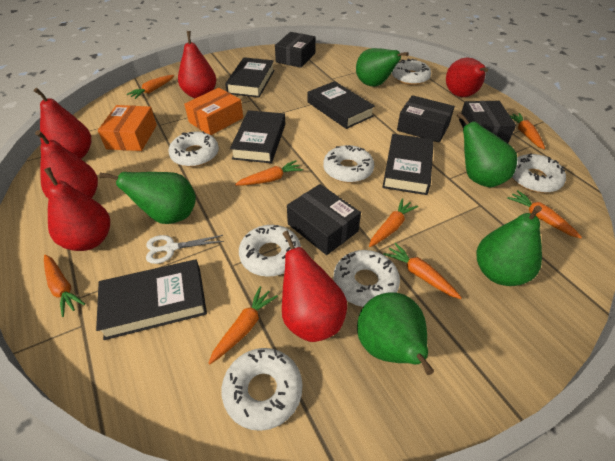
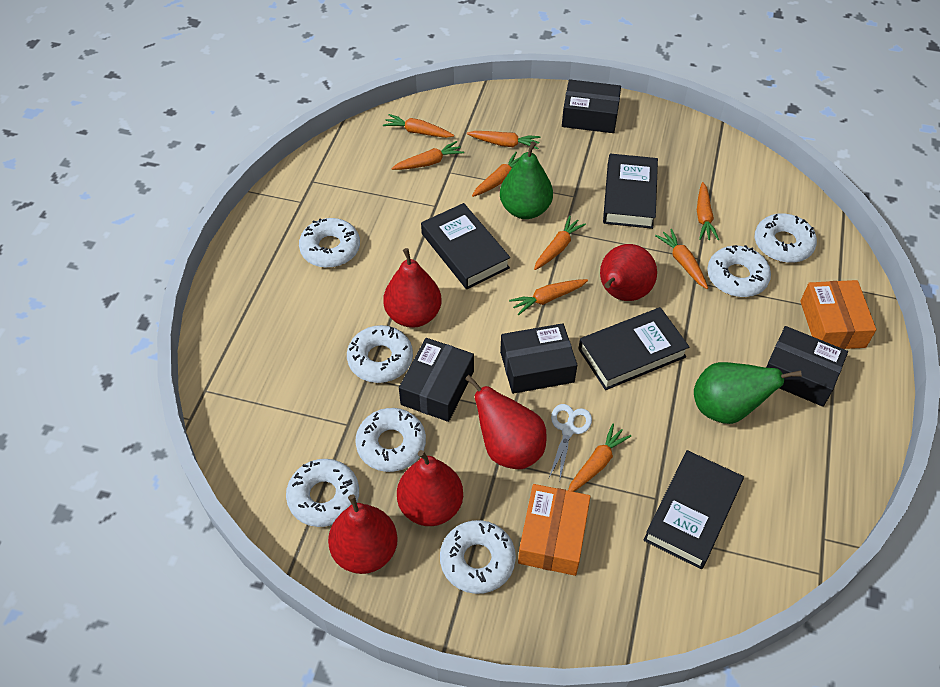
black book: [96,259,207,340] [225,57,275,97] [230,110,285,163] [308,81,375,129] [382,134,434,195] = 5 -> [421,203,510,289] [579,307,689,390] [603,154,658,229] [644,450,744,569] = 4
green pear: [100,172,196,224] [356,48,409,86] [357,292,434,375] [457,112,517,187] [476,205,542,286] = 5 -> [500,141,553,219] [694,362,802,424] = 2
orange carrot: [44,254,85,317] [127,75,174,99] [208,286,278,364] [235,160,303,186] [369,198,418,247] [383,243,462,299] [507,190,582,239] [510,113,545,149] = 8 -> [383,114,454,138] [391,141,464,170] [467,131,541,149] [472,152,520,197] [509,279,588,315] [534,216,586,270] [568,424,632,492] [655,229,708,289] [697,182,719,240] = 9
red pear: [34,88,91,159] [35,130,98,198] [44,167,110,251] [178,31,216,98] [282,231,347,342] [446,58,488,97] = 6 -> [328,494,398,574] [383,248,441,328] [397,450,463,526] [465,375,547,469] [600,244,657,301] = 5

